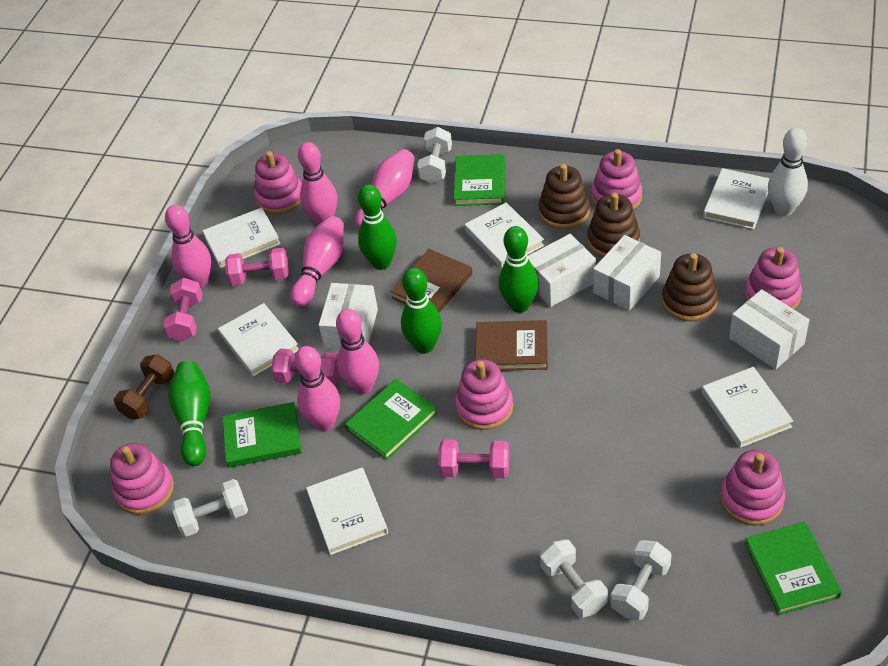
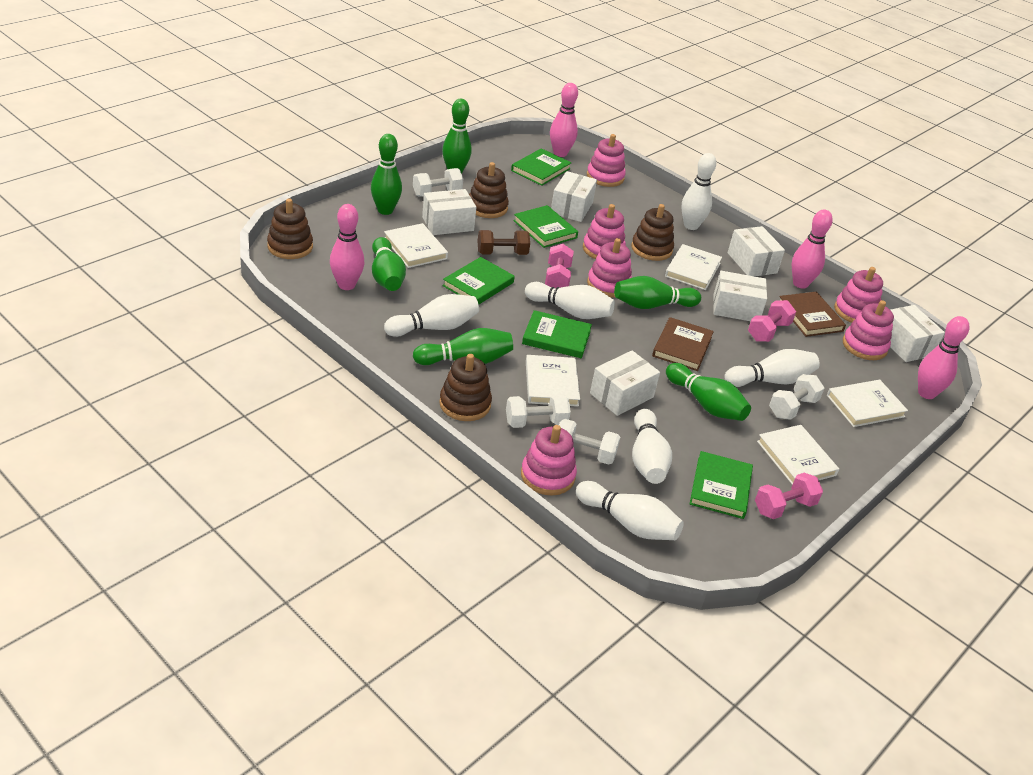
brown stacking toy: [539,164,590,229] [587,193,640,257] [662,253,718,321] = 3 -> [267,198,313,259] [439,354,492,421] [469,162,509,218] [631,204,674,261] = 4
green book: [222,402,302,468] [345,379,438,460] [453,154,505,206] [745,522,842,615] = 4 -> [442,257,515,304] [511,148,571,186] [513,205,578,248] [522,310,592,358] [690,451,753,519] = 5
green bowling pin: [168,360,210,466] [358,184,397,270] [401,268,442,354] [498,226,539,313] = 4 -> [371,134,402,215] [372,237,406,291] [413,328,513,365] [442,99,472,174] [614,276,701,309] [666,363,751,421] = 6
pink bowling pin: [165,205,211,288] [290,216,344,307] [294,346,340,431] [298,142,337,225] [336,309,379,394] [355,149,415,230] = 6 -> [330,204,365,290] [550,83,578,157] [792,209,833,289] [918,316,970,399] = 4
pink dumbbell: [163,278,202,342] [225,248,289,285] [271,349,340,386] [438,440,509,478] = 4 -> [545,244,574,288] [748,300,796,342] [755,473,823,519] = 3
white book: [202,208,281,268] [218,303,299,376] [306,467,388,555] [465,202,544,268] [702,367,793,448] [703,168,770,230] = 6 -> [384,223,448,268] [526,355,580,407] [665,244,722,290] [757,425,839,485] [827,380,908,427] = 5
white bowling pin: [768,128,808,216] = 1 -> [384,294,479,337] [525,282,615,319] [576,481,684,540] [632,409,672,484] [682,153,716,230] [725,349,819,387] = 6
white box: [319,283,378,350] [528,234,596,307] [593,235,661,311] [729,289,809,369] = 4 -> [422,189,476,235] [551,171,597,222] [590,350,660,416] [713,271,767,321] [728,226,785,277] [890,305,945,362] = 6

